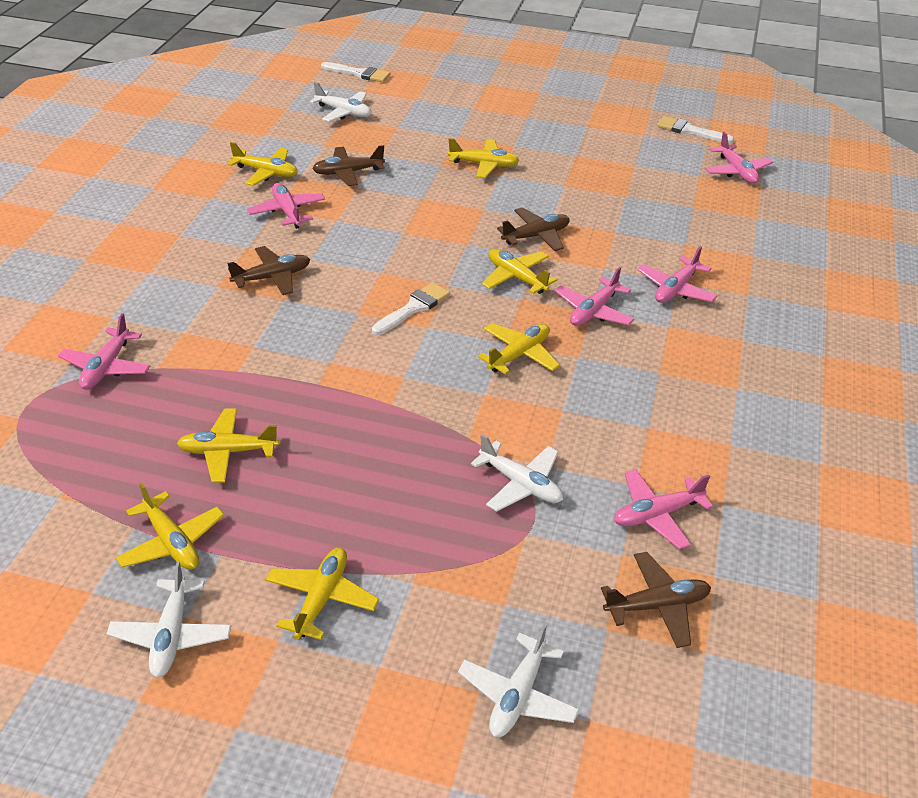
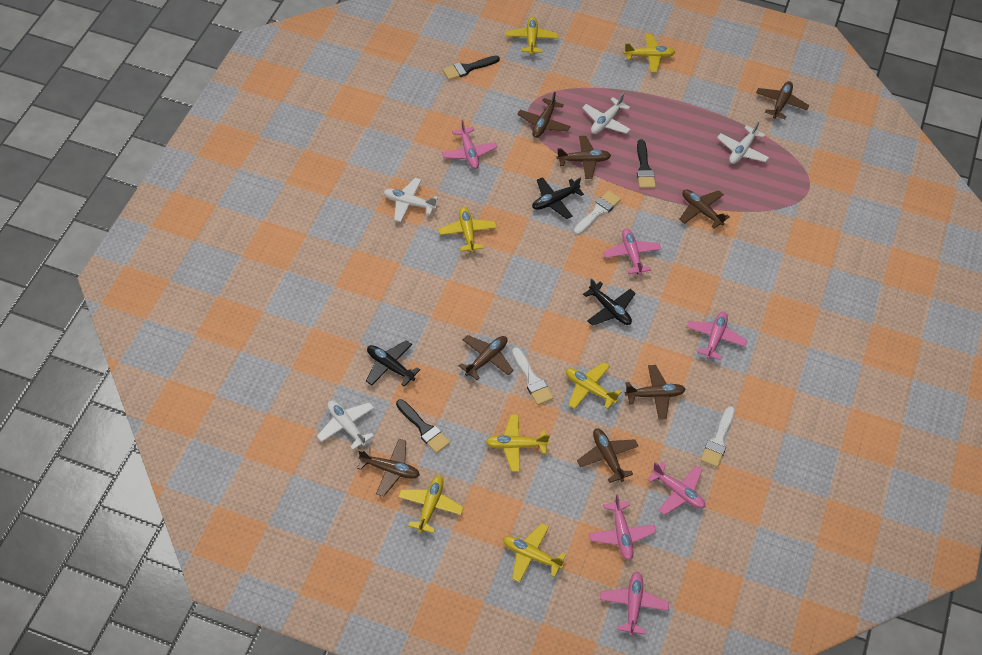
black brush: none = 0 -> [396,399,450,453] [443,55,500,80] [637,140,656,188] = 3
black plane: none = 0 -> [366,340,420,386] [532,177,584,219] [583,279,636,326] = 3
brown plane: [227,246,310,295] [312,145,385,186] [497,207,570,251] [601,552,711,648] = 4 -> [357,439,420,496] [459,335,514,380] [517,92,571,138] [557,136,611,179] [577,428,638,483] [625,365,686,420] [679,190,730,229] [756,81,809,119] = 8

